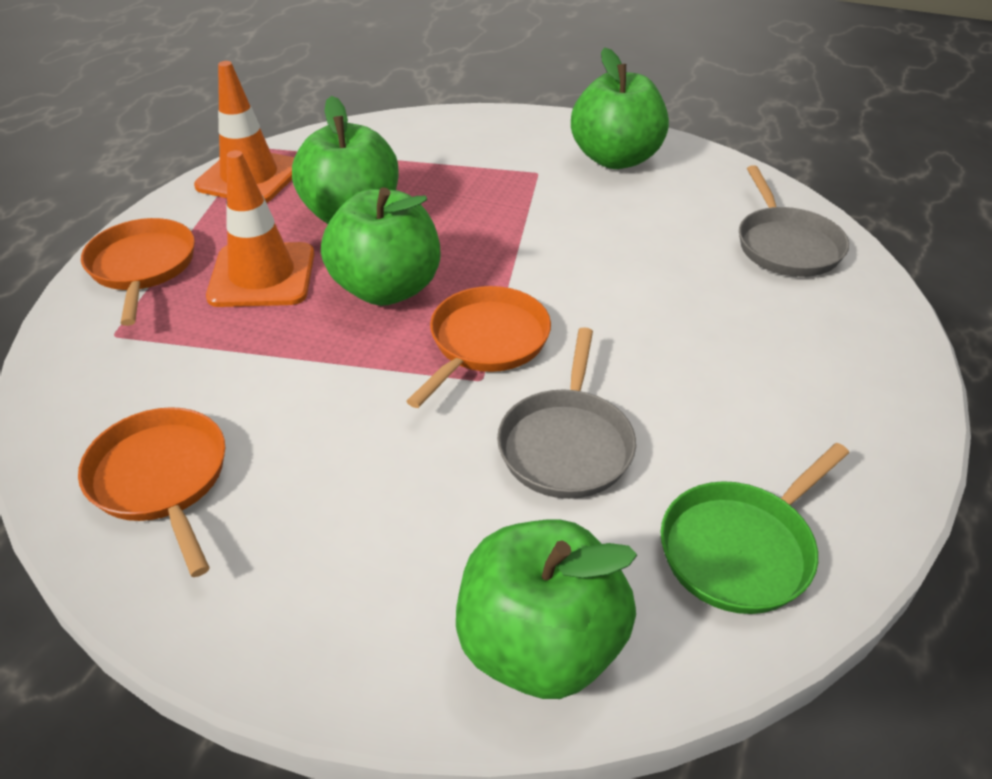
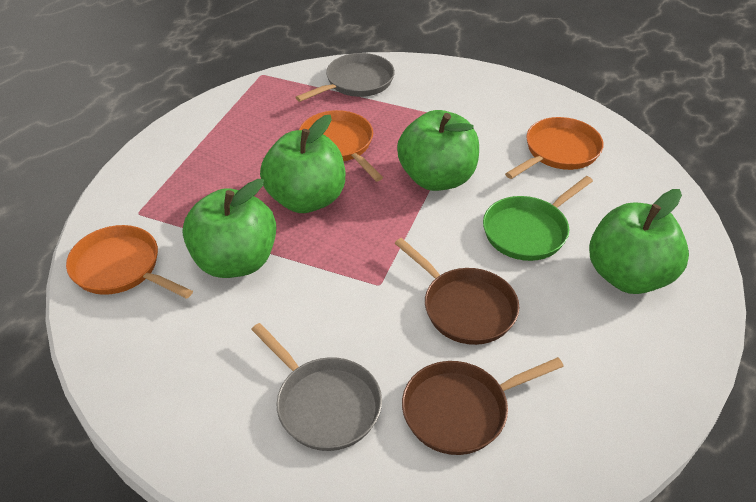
brown pan: none = 0 -> [395,238,519,345] [402,357,564,455] = 2
orange traffic cone: [194,61,294,203] [206,150,315,307] = 2 -> none = 0

